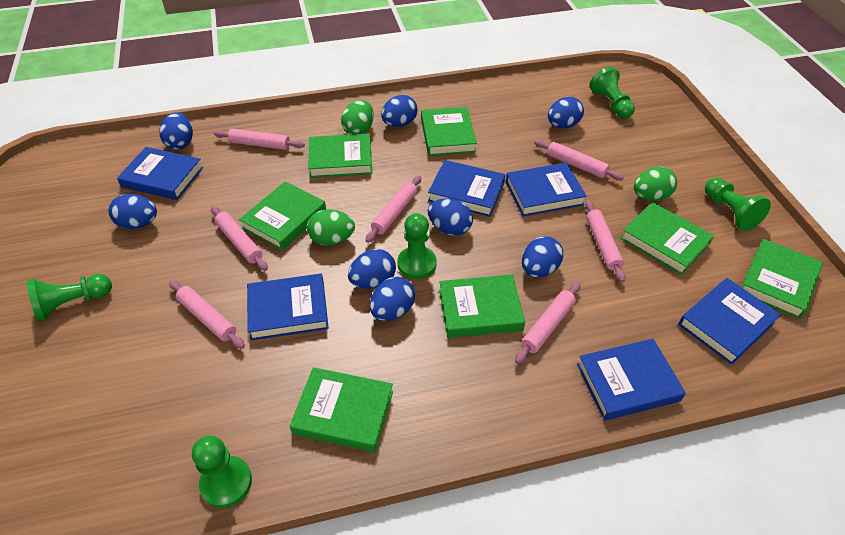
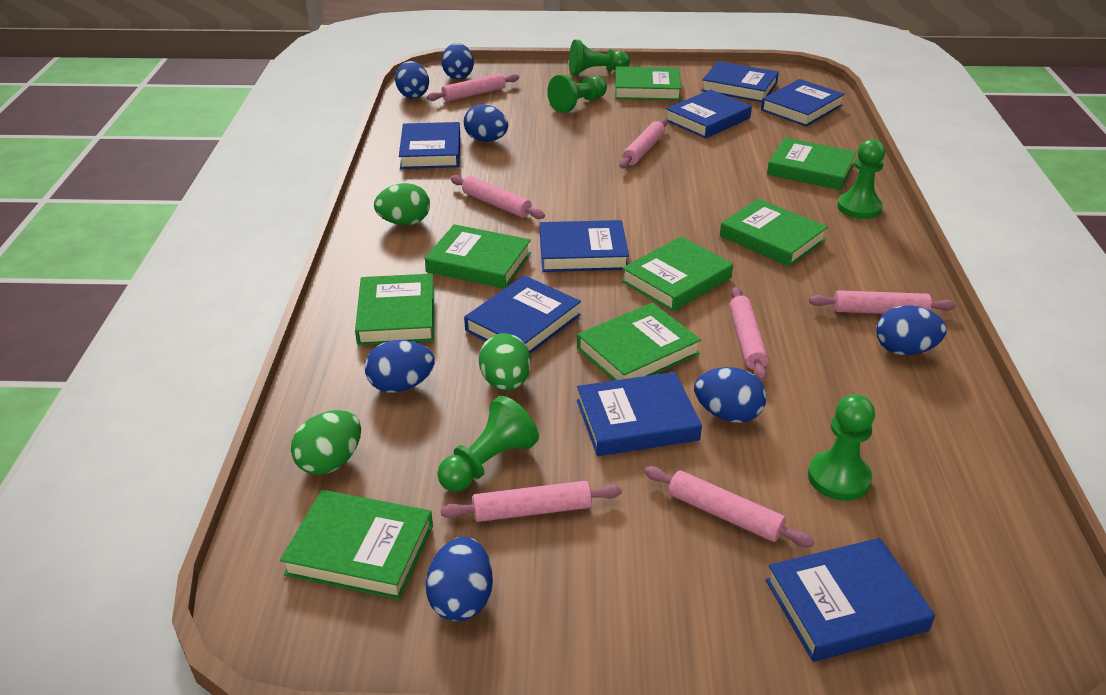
blue book: [117,147,203,200] [247,274,329,341] [428,160,505,217] [506,163,587,216] [577,339,686,421] [678,278,781,365] = 6 -> [399,122,460,169] [464,275,581,354] [540,220,629,272] [577,372,702,456] [666,90,752,138] [701,61,779,102] [761,79,844,126] [766,538,935,662] = 8
blue egg: [109,194,157,229] [159,112,193,149] [348,249,396,289] [370,277,415,321] [381,95,418,127] [428,198,473,236] [522,236,563,277] [548,97,584,128] = 8 -> [365,340,435,393] [395,61,429,98] [426,537,493,621] [441,43,474,79] [464,104,508,142] [694,367,767,423] [876,305,947,355] = 7
green book: [239,182,326,251] [290,367,393,452] [308,133,373,178] [421,107,477,156] [439,275,525,338] [620,202,714,275] [741,239,823,319] = 7 -> [280,490,433,600] [355,274,434,345] [425,224,531,289] [577,302,701,381] [615,66,681,100] [621,236,733,312] [720,199,828,267] [767,138,857,190] = 8

